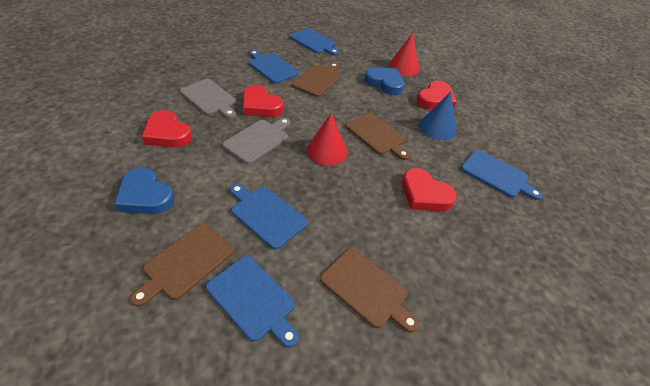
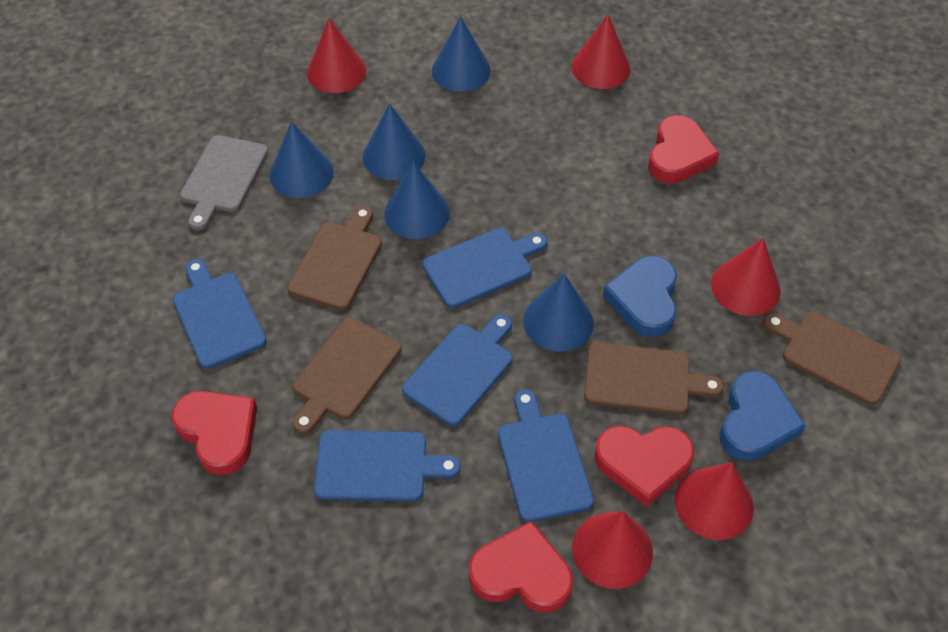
blue cone: [419,92,456,140] = 1 -> [270,121,334,198] [363,103,426,180] [384,162,450,239] [432,16,491,92] [523,273,594,351] = 5
grey cutting board: [180,79,236,118] [223,118,291,164] = 2 -> [180,135,268,230] = 1
red cone: [307,113,347,165] [388,33,419,76] = 2 -> [307,18,366,93] [571,14,631,89] [572,511,653,589] [675,462,754,540] [711,238,780,316] = 5

